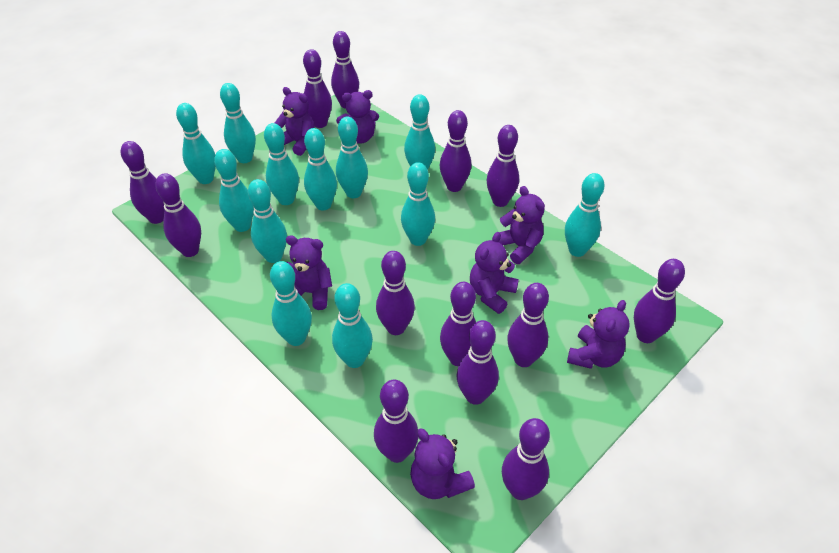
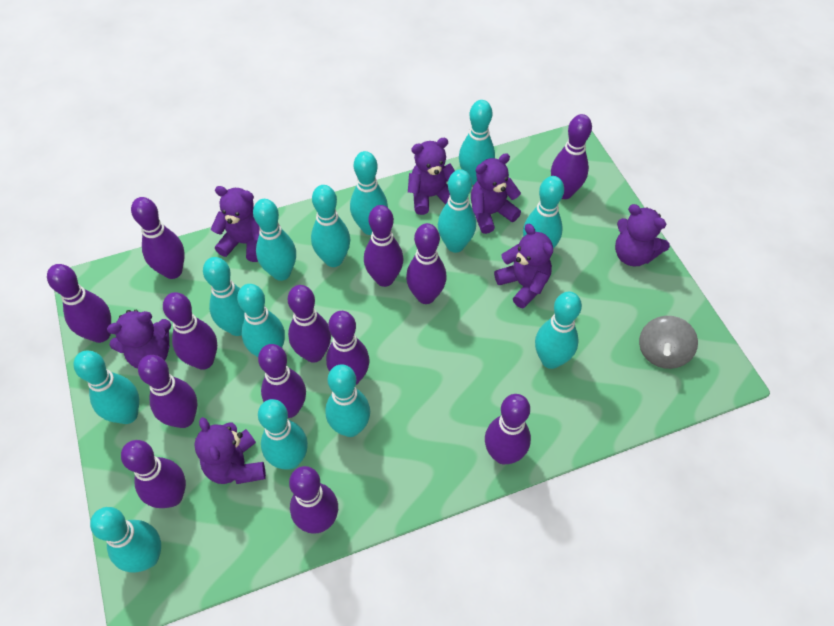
grey spinning top: none = 0 -> [639,316,698,369] = 1
turquoise bowling pin: [176,103,216,184] [214,149,254,232] [220,83,256,163] [248,179,287,263] [264,123,299,205] [270,261,312,346] [304,128,337,210] [332,283,373,368] [336,117,368,198] [401,162,435,246] [404,94,435,170] [565,173,605,257] = 12 -> [73,350,139,424] [90,507,161,573] [203,257,245,336] [237,284,285,357] [253,199,296,281] [258,399,308,470] [311,185,350,267] [325,364,370,437] [350,151,388,235] [438,169,476,253] [459,100,495,185] [523,176,564,249] [535,292,582,369] = 13

